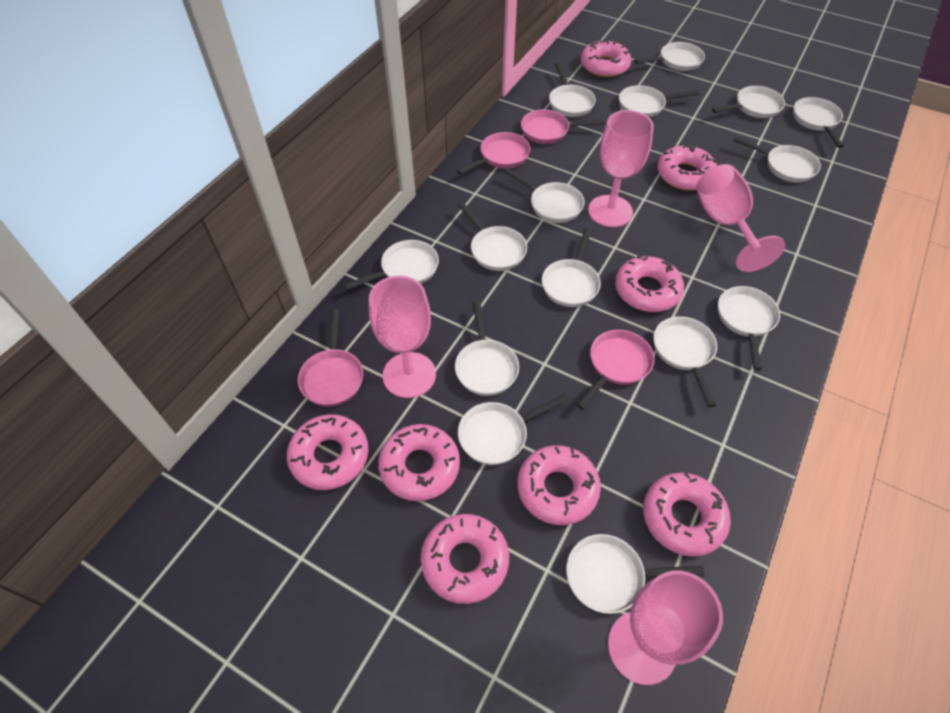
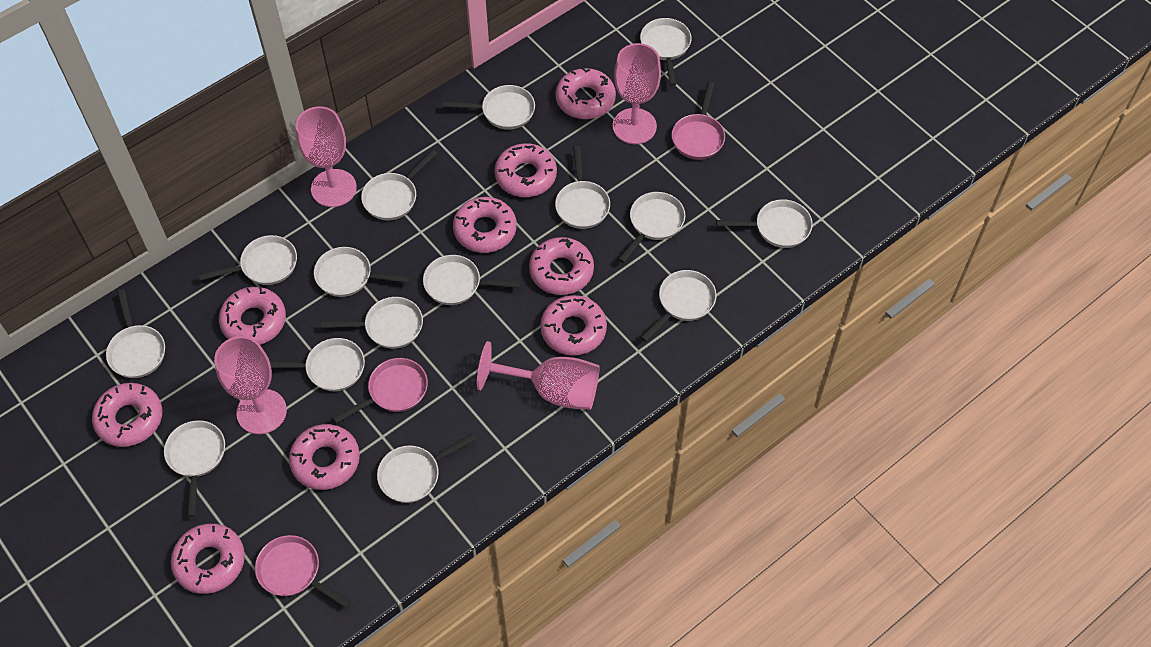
pink donut: [287,414,368,490] [378,424,460,501] [421,514,509,604] [517,445,601,525] [581,40,632,77] [615,256,684,312] [643,472,731,557] [657,145,717,191] = 8 -> [92,383,163,447] [171,524,245,594] [219,287,286,345] [289,424,360,490] [453,197,517,253] [495,143,557,197] [529,237,594,295] [540,295,607,356] [555,67,616,119] = 9
pink pan: [298,309,363,407] [457,132,530,175] [521,109,605,144] [576,330,655,410] = 4 -> [255,535,351,608] [333,358,428,423] [672,82,725,160] = 3

